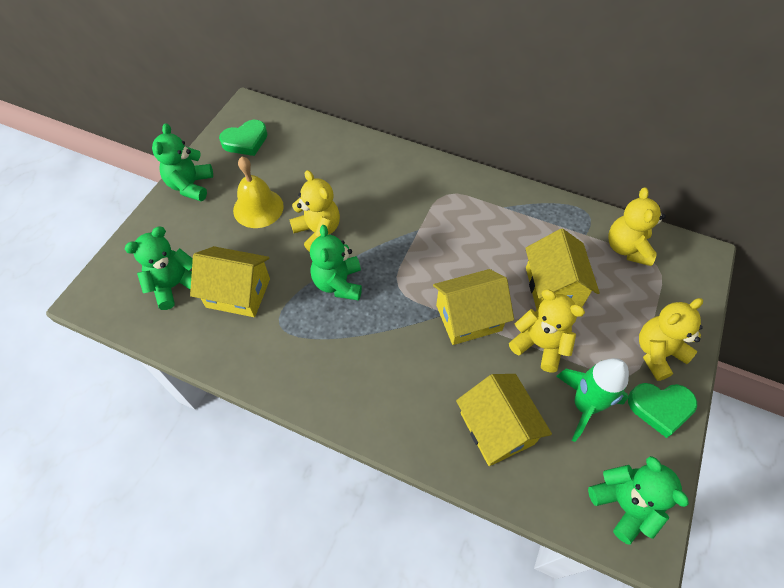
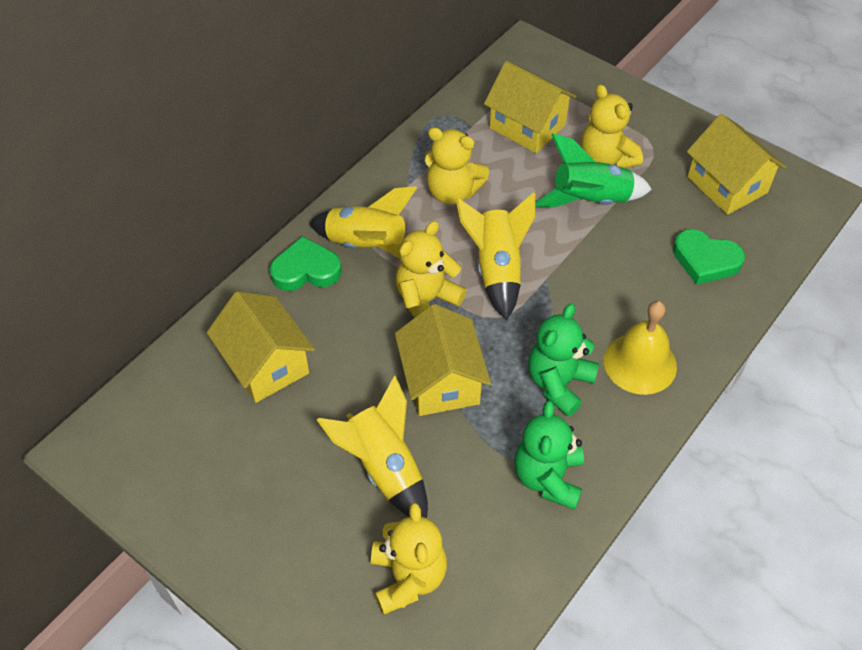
green teddy bear: [125,227,193,310] [152,123,213,201] [310,225,362,301] [588,456,689,545] = 4 -> [514,401,584,510] [528,304,599,416] = 2
yellow rocket: none = 0 -> [309,186,418,259] [317,376,428,518] [456,192,535,321] = 3

